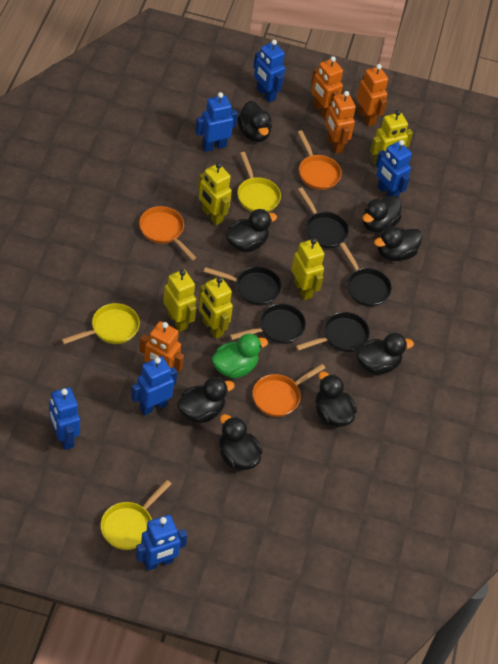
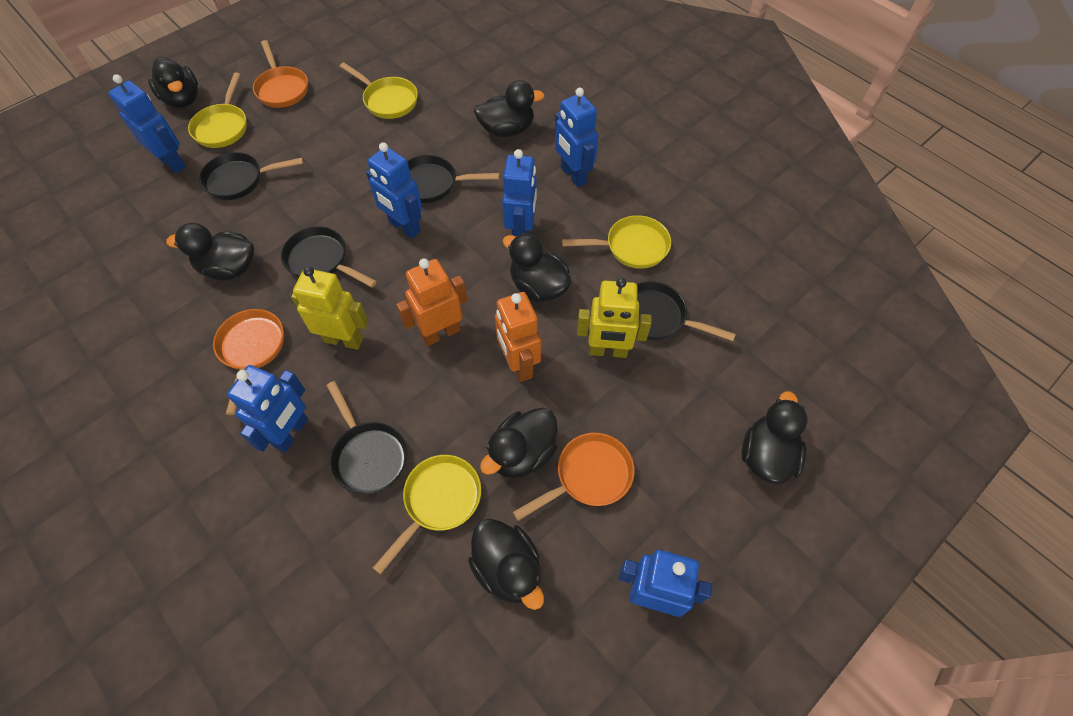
black duck: [177,377,235,423] [219,414,263,470] [226,209,277,252] [237,101,272,142] [315,372,357,427] [356,333,414,375] [363,195,402,233] [374,226,423,261] = 8 -> [148,57,198,108] [166,222,255,280] [468,518,544,610] [474,80,545,137] [480,408,558,478] [503,233,572,302] [741,391,808,485] = 7
green duck: [212,333,268,378] = 1 -> none = 0
orange robot: [139,321,184,372] [311,56,343,119] [325,91,356,154] [357,64,388,126] = 4 -> [396,258,467,346] [495,292,541,382] = 2
yellow pan: [61,303,140,344] [101,480,171,550] [237,152,281,212] = 3 -> [188,72,247,148] [339,62,418,119] [373,455,481,574] [562,215,671,269] = 4
yellow robot: [163,270,196,332] [198,162,232,225] [199,277,233,339] [291,238,324,300] [370,110,413,168] = 5 -> [291,266,369,350] [577,277,652,358] = 2

